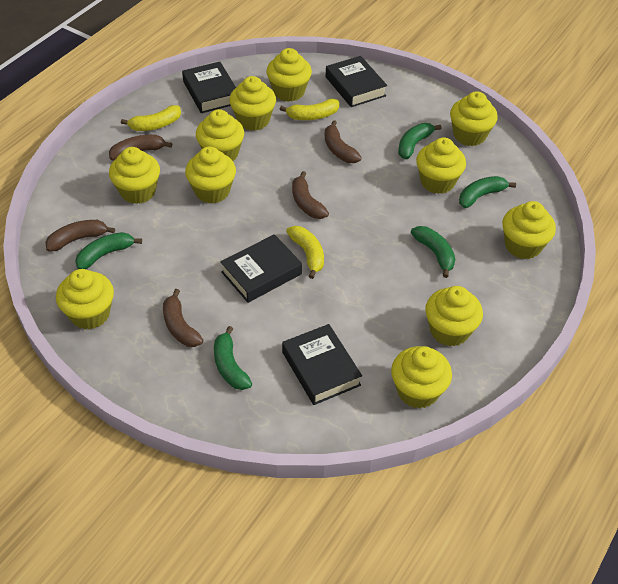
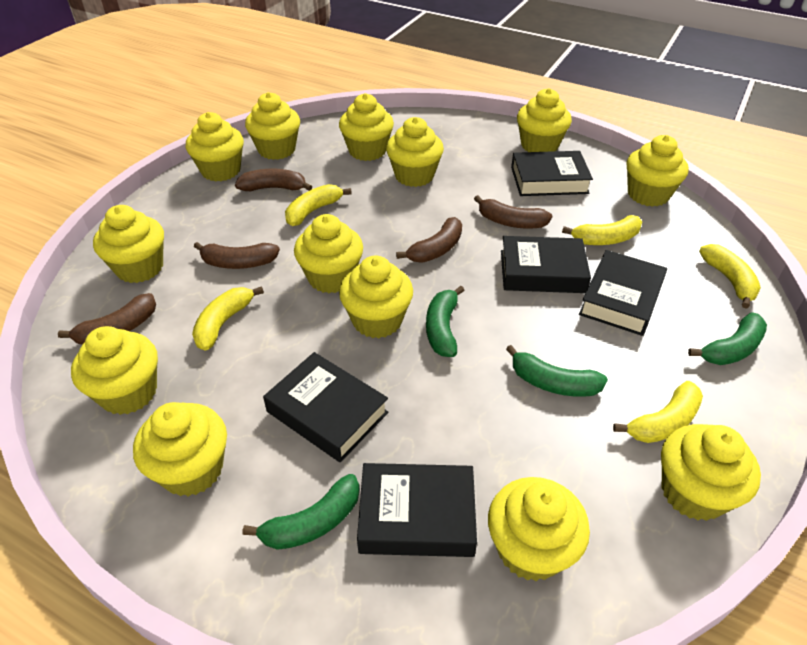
black book: [182,62,236,113] [220,234,302,303] [282,324,362,405] [326,56,387,107] = 4 -> [263,352,388,462] [357,463,477,557] [501,236,591,293] [511,151,593,196] [579,250,667,336] = 5
green banana: [75,232,142,269] [214,326,252,390] [398,123,442,159] [411,226,455,278] [459,176,516,208] = 5 -> [242,474,360,550] [426,286,465,357] [506,345,608,397] [688,313,767,365] = 4
yellow banana: [121,105,181,131] [280,99,339,120] [286,226,324,279] = 3 -> [192,286,264,351] [285,184,352,226] [562,215,642,245] [613,381,703,443] [699,244,761,309] = 5
yellow cupcake: [56,269,114,330] [109,147,160,204] [185,147,236,204] [196,109,244,162] [229,76,276,131] [266,48,312,102] [391,346,452,409] [416,137,466,194] [425,286,483,346] [450,91,498,146] [502,201,556,259] = 11 -> [71,326,158,415] [93,205,164,283] [133,402,227,496] [186,112,244,182] [245,92,300,160] [294,214,363,293] [339,93,394,161] [339,255,413,338] [386,117,444,187] [488,477,590,581] [517,88,572,152] [627,135,689,207] [661,424,761,521] = 13

